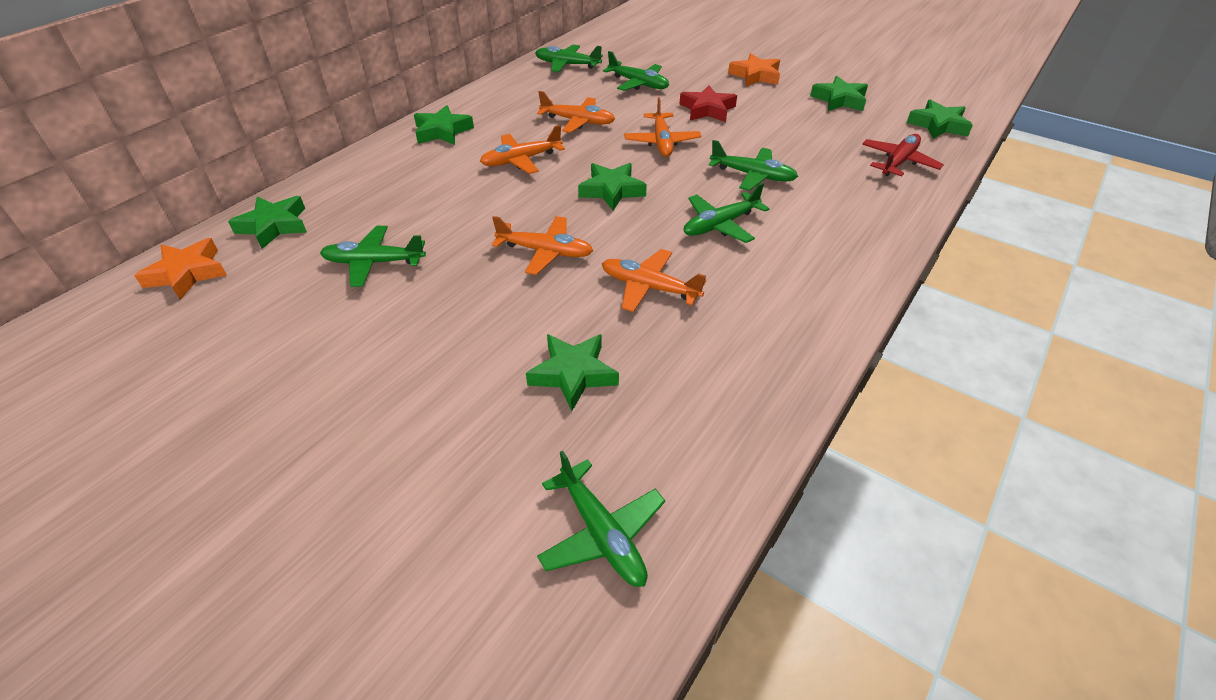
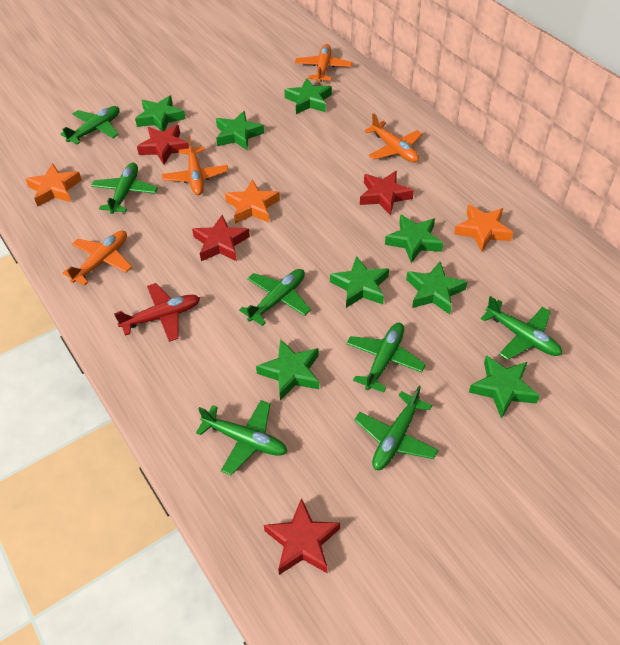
green plane: [320,226,426,287] [535,45,603,72] [537,450,665,587] [603,51,669,91] [684,183,770,243] [709,140,798,191] = 6 -> [61,106,120,145] [91,163,158,214] [196,400,287,475] [239,269,311,326] [346,323,426,393] [355,386,438,470] [481,296,562,360] = 7
green star: [228,196,307,249] [414,105,474,145] [526,334,619,411] [578,163,647,211] [810,76,868,111] [906,99,973,139] = 6 -> [135,96,186,132] [216,111,264,150] [256,339,319,401] [284,78,332,114] [330,256,389,308] [385,214,444,263] [406,262,467,314] [469,355,540,418] = 8
orange plane: [480,125,565,174] [492,216,594,275] [537,91,615,133] [602,249,706,312] [624,97,701,157] = 5 -> [63,231,132,286] [162,136,228,195] [295,44,352,82] [364,113,422,163] = 4
orange star: [134,238,227,300] [728,53,780,86] = 2 -> [25,163,82,207] [225,179,280,224] [454,204,513,252] = 3
red star: [680,85,737,122] = 1 -> [137,125,189,165] [192,215,250,261] [264,498,340,575] [360,171,414,216] = 4

